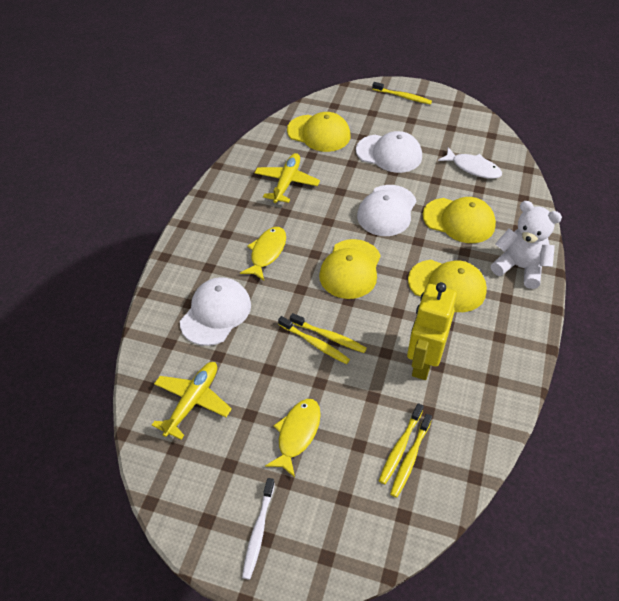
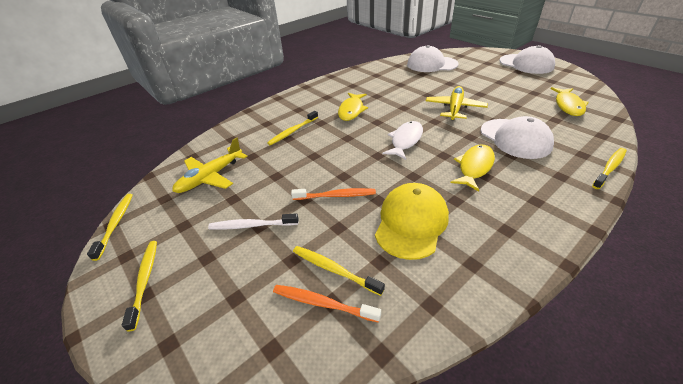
orange toothbrush: none = 0 -> [273,285,381,323] [291,188,376,200] = 2
white teddy bear: [491,201,562,289] = 1 -> none = 0
yellow cap: [287,112,350,152] [319,239,381,299] [408,260,487,312] [423,197,496,243] = 4 -> [375,183,449,260] = 1
yellow fish: [240,227,286,281] [265,399,321,477] = 2 -> [338,93,368,121] [450,144,495,192] [551,87,589,116] = 3
yellow robot: [407,282,457,380] = 1 -> none = 0

